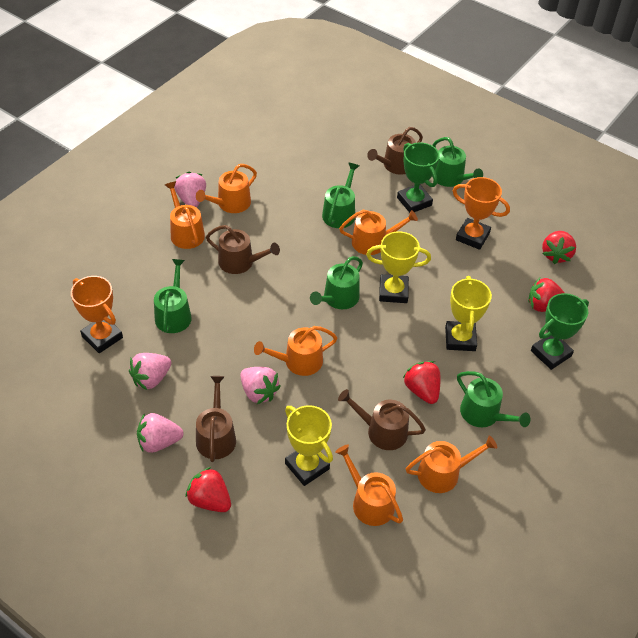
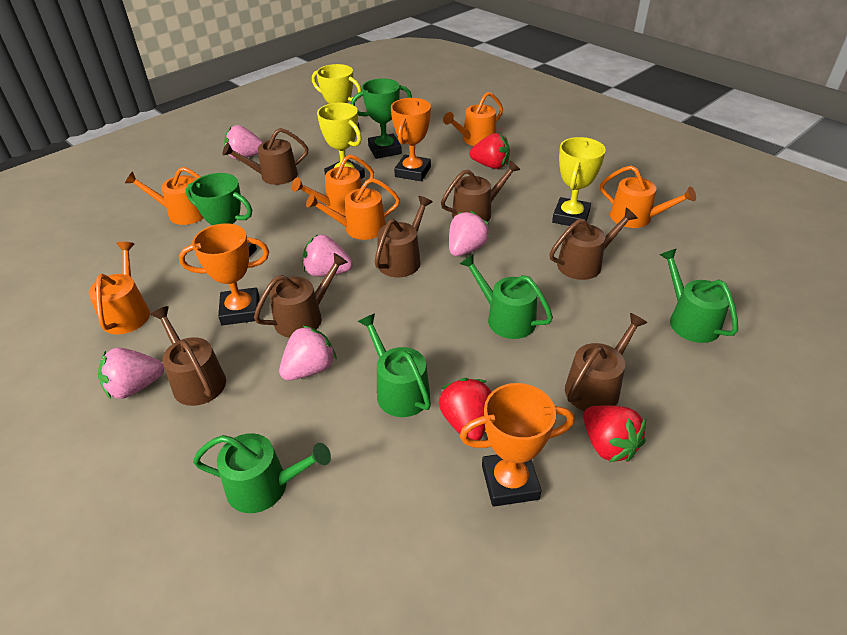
brown watering can: [196,376,236,462] [206,225,280,274] [338,389,426,450] [367,127,423,175] = 4 -> [150,306,226,406] [222,128,308,185] [254,253,348,338] [375,196,432,277] [441,160,521,222] [549,208,638,280] [565,313,647,411] = 7
green watering can: [154,259,192,333] [310,256,363,309] [322,163,359,228] [432,137,483,187] [457,371,530,427] = 5 -> [193,433,331,513] [358,313,431,417] [460,254,553,339] [659,248,738,343] = 4
orange trophy: [71,276,123,353] [453,177,510,250] = 2 -> [179,223,269,325] [391,98,431,181] [460,383,574,507] = 3
pink strawberry: [129,353,171,390] [137,413,183,453] [174,172,206,208] [240,367,281,404] = 4 -> [98,348,164,399] [224,125,263,159] [279,325,337,380] [303,235,353,277] [449,211,490,256] = 5
red strawberry: [185,467,231,512] [403,361,440,404] [528,277,565,312] [542,231,576,264] = 4 -> [439,378,491,440] [469,133,510,169] [583,405,646,462] = 3

